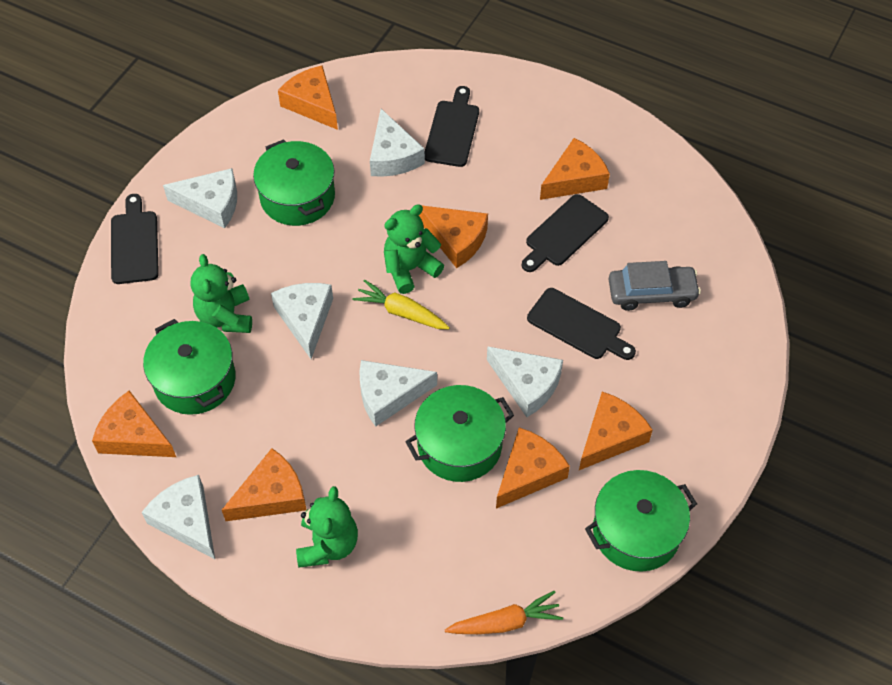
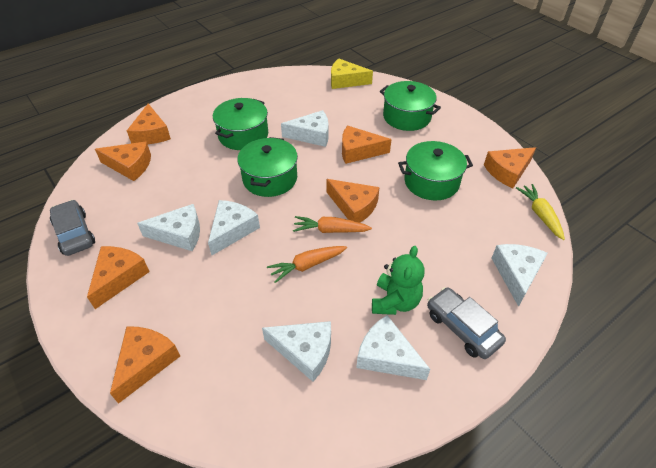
black cutting board: [111,194,159,284] [425,86,479,167] [522,194,609,272] [527,288,636,360] = 4 -> none = 0
green teddy bear: [190,254,252,333] [296,486,358,568] [384,204,444,294] = 3 -> [372,246,424,315] = 1
grey car: [608,261,701,311] = 1 -> [50,200,95,256] [427,287,506,359] = 2
orange carrot: [445,591,563,634] = 1 -> [267,246,347,283] [293,216,372,233] = 2
yellow cheese: none = 0 -> [331,58,373,89] = 1

